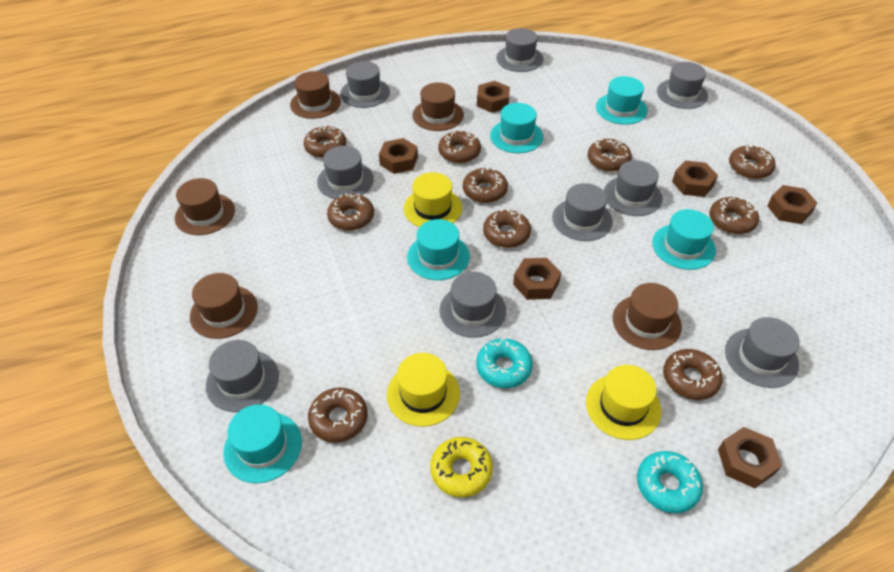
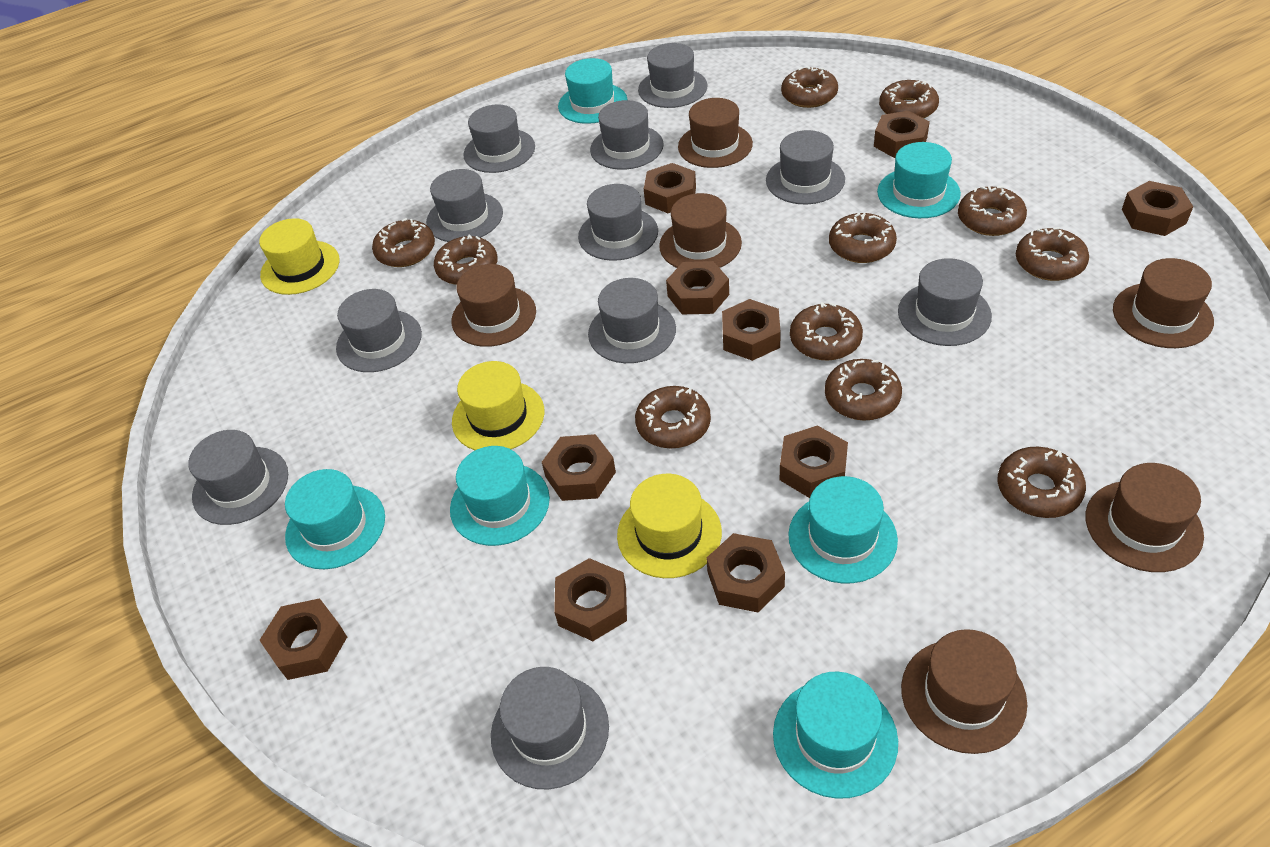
brown donut: [304,126,346,158] [308,387,368,443] [327,194,374,231] [438,130,481,163] [463,167,508,203] [483,209,531,248] [588,139,632,171] [663,349,723,400] [709,197,759,234] [729,144,776,179] = 10 -> [372,218,435,267] [434,235,498,285] [635,386,711,449] [781,66,838,108] [790,302,863,360] [825,359,902,421] [829,213,897,263] [879,80,939,118] [958,186,1027,236] [998,447,1086,518] [1016,227,1089,281] = 11
brown hat: [175,178,235,235] [190,273,258,339] [290,71,341,119] [413,82,464,131] [613,283,682,350] = 5 -> [452,264,536,347] [659,193,742,268] [678,98,753,168] [901,629,1027,754] [1085,463,1204,572] [1113,258,1214,348] = 6
brown nut: [379,138,418,174] [477,81,510,113] [513,258,561,300] [672,161,718,197] [718,427,782,488] [767,185,817,224] = 6 -> [259,598,347,680] [542,434,616,501] [554,558,627,641] [644,163,696,213] [666,261,729,314] [707,533,785,612] [722,299,781,361] [780,425,848,498] [874,111,930,158] [1122,181,1193,236] = 10
grey hat: [206,340,279,412] [317,146,374,199] [340,61,390,108] [439,272,506,338] [496,28,544,72] [552,183,613,241] [604,160,663,216] [657,62,708,109] [725,317,800,388] = 9 -> [188,430,288,525] [336,289,422,372] [426,169,503,242] [463,104,535,173] [491,667,609,790] [578,184,658,261] [588,278,676,363] [590,100,664,170] [638,43,708,108] [766,130,845,204] [898,258,992,346] = 11
turquoise donut: [476,338,533,388] [637,451,703,513] = 2 -> none = 0
turquoise hat: [223,404,302,483] [407,219,470,280] [490,103,543,153] [596,76,648,125] [652,209,716,270] = 5 -> [285,469,385,569] [450,446,550,546] [558,58,627,124] [773,672,898,799] [788,476,898,583] [877,142,961,218] = 6
yellow donut: [430,437,493,497] = 1 -> none = 0

